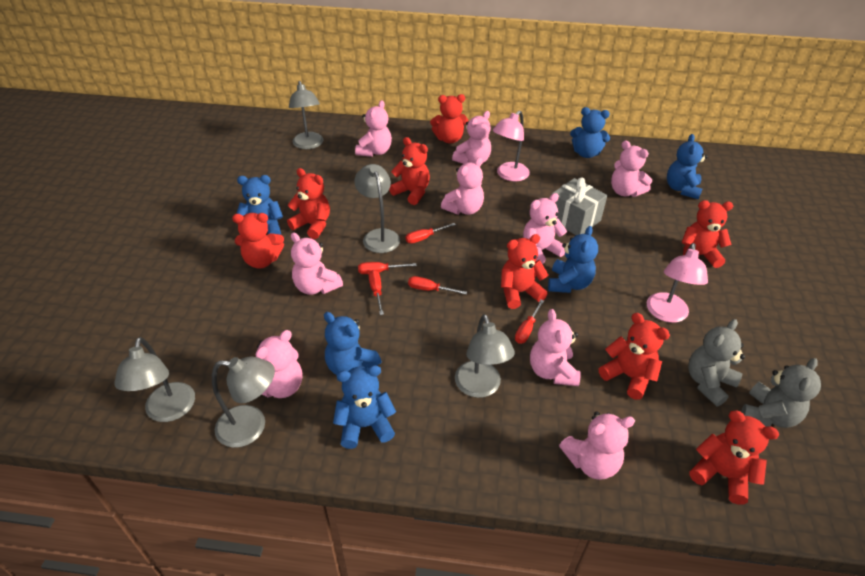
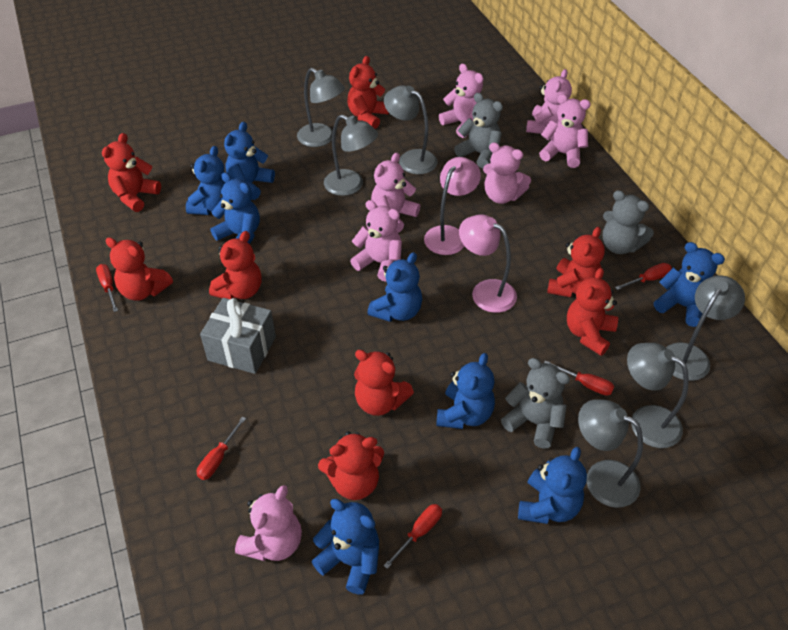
blue teddy bear: [237,175,283,235] [324,312,382,375] [333,365,396,449] [548,226,598,293] [570,107,610,158] [667,134,708,200] = 6 -> [186,146,225,215] [210,172,260,244] [224,122,275,200] [311,499,379,595] [368,252,422,322] [436,353,495,429] [518,447,587,524] [654,242,725,327] = 8
grey lamp: [114,337,195,422] [212,356,275,448] [289,81,324,149] [354,164,400,253] [455,314,515,398] = 5 -> [297,68,345,147] [324,114,378,196] [384,85,438,174] [578,399,643,508] [627,343,689,448] [666,276,745,381] = 6
grey teddy bear: [688,319,745,406] [741,358,821,428] = 2 -> [454,93,503,168] [501,358,570,449] [603,190,654,254] = 3
pink teddy bear: [255,330,302,398] [291,232,343,295] [355,100,392,157] [441,157,484,215] [452,111,491,164] [523,193,567,264] [530,309,581,386] [559,411,635,480] [611,140,652,197] = 9 -> [235,485,302,561] [350,200,402,281] [371,153,420,233] [439,63,484,138] [483,142,531,204] [526,69,572,134] [539,94,591,168] = 7

